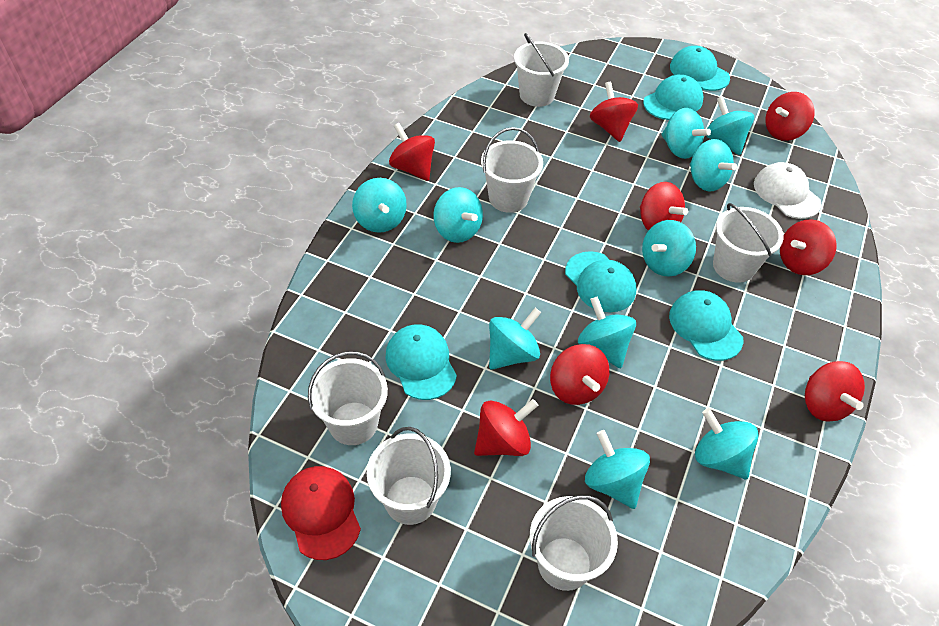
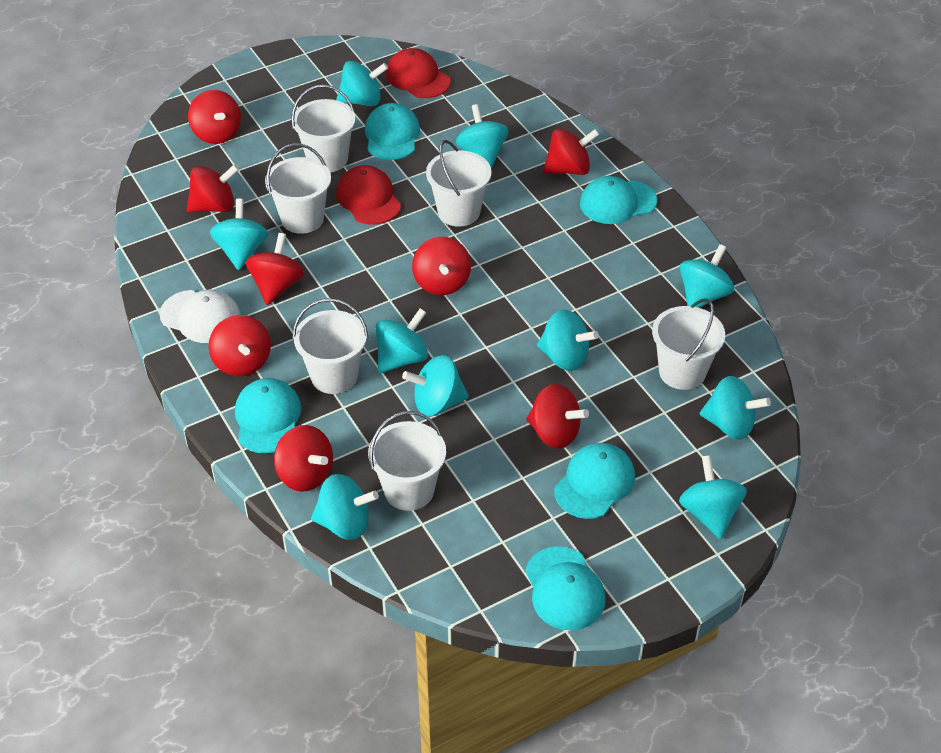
red cap: [281,466,361,560] = 1 -> [336,165,401,225] [386,48,451,98] = 2

